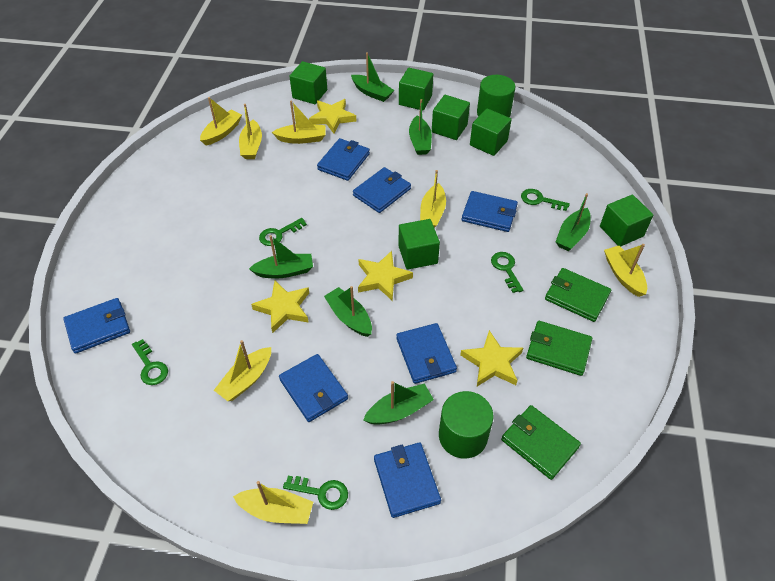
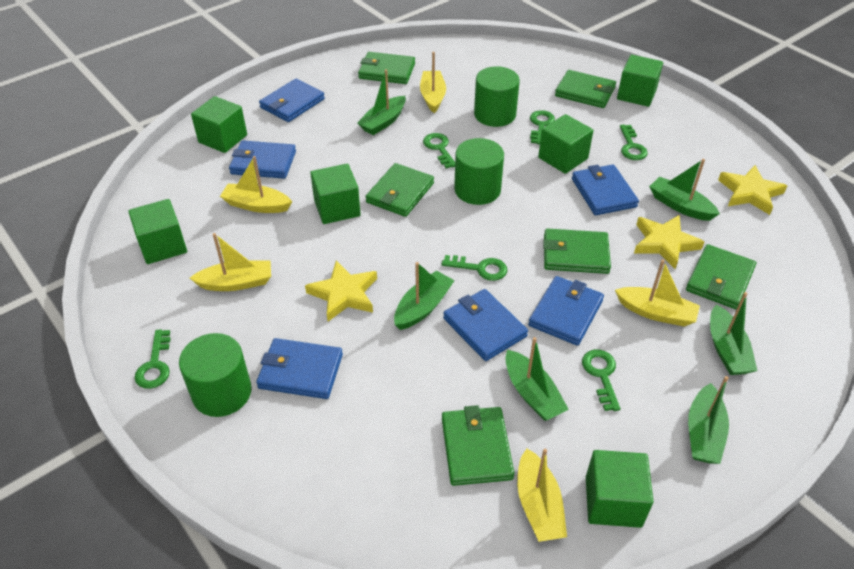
blue wallet: [63,298,130,354] [279,354,348,422] [317,138,370,181] [353,167,411,213] [374,442,441,518] [396,323,457,384] [462,191,518,232] = 7 -> [229,140,296,179] [256,338,343,399] [259,79,325,122] [443,289,528,361] [528,276,604,346] [572,164,639,215] = 6
green cylinder: [439,391,494,459] [477,75,515,118] = 2 -> [179,333,252,417] [454,138,504,205] [474,66,520,127] = 3
green key: [132,339,168,385] [259,218,307,246] [283,476,348,510] [491,252,523,293] [521,189,570,211] = 5 -> [134,329,171,389] [423,133,455,168] [442,255,507,281] [530,110,555,144] [582,350,621,411] [620,125,648,160] = 6
green wallet: [501,405,581,480] [526,321,592,376] [545,268,611,322] = 3 -> [358,52,415,84] [366,163,434,217] [442,405,514,486] [543,229,611,274] [555,70,616,108] [686,244,756,309] = 6
yellow boat: [200,97,242,146] [214,340,271,401] [233,481,313,524] [239,104,262,159] [272,101,326,144] [420,170,446,228] [604,244,647,297] = 7 -> [190,233,271,291] [220,156,292,213] [420,52,446,113] [517,449,567,542] [615,259,700,327] = 5
yellow star: [251,281,309,333] [309,99,356,134] [358,251,413,301] [460,330,523,386] = 4 -> [305,260,377,321] [634,215,704,269] [718,165,787,215] = 3

